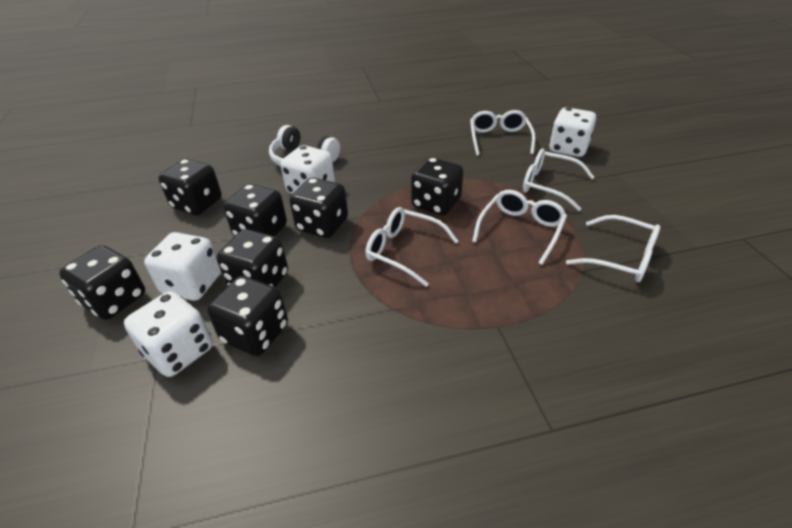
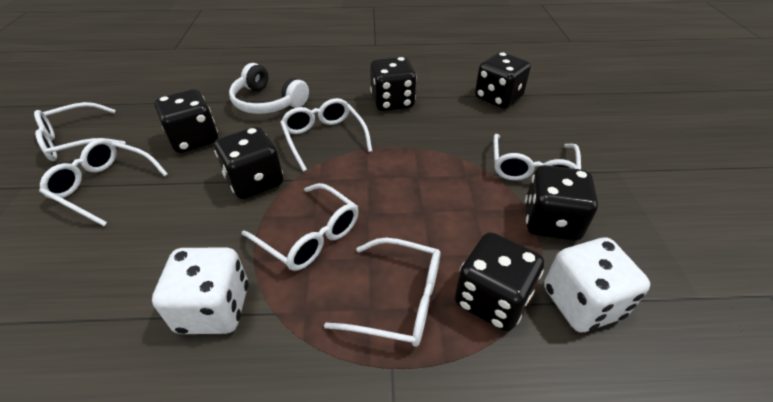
black dice: [59,245,145,320] [158,159,222,215] [207,276,288,356] [217,229,288,287] [223,184,287,237] [290,178,348,238] [411,157,463,216] = 7 -> [154,89,218,153] [214,127,283,199] [370,57,417,111] [455,232,544,332] [475,52,531,108] [525,165,598,241] = 6
white dice: [124,291,213,377] [144,232,221,301] [281,145,335,194] [549,107,596,157] = 4 -> [152,247,248,334] [544,237,650,332] = 2
white glasses: [365,207,458,287] [470,110,535,156] [472,190,567,265] [523,149,594,211] [566,215,660,282] = 5 -> [34,102,126,161] [39,139,168,226] [242,183,358,271] [280,98,372,171] [324,238,441,347] [494,134,581,180] = 6

